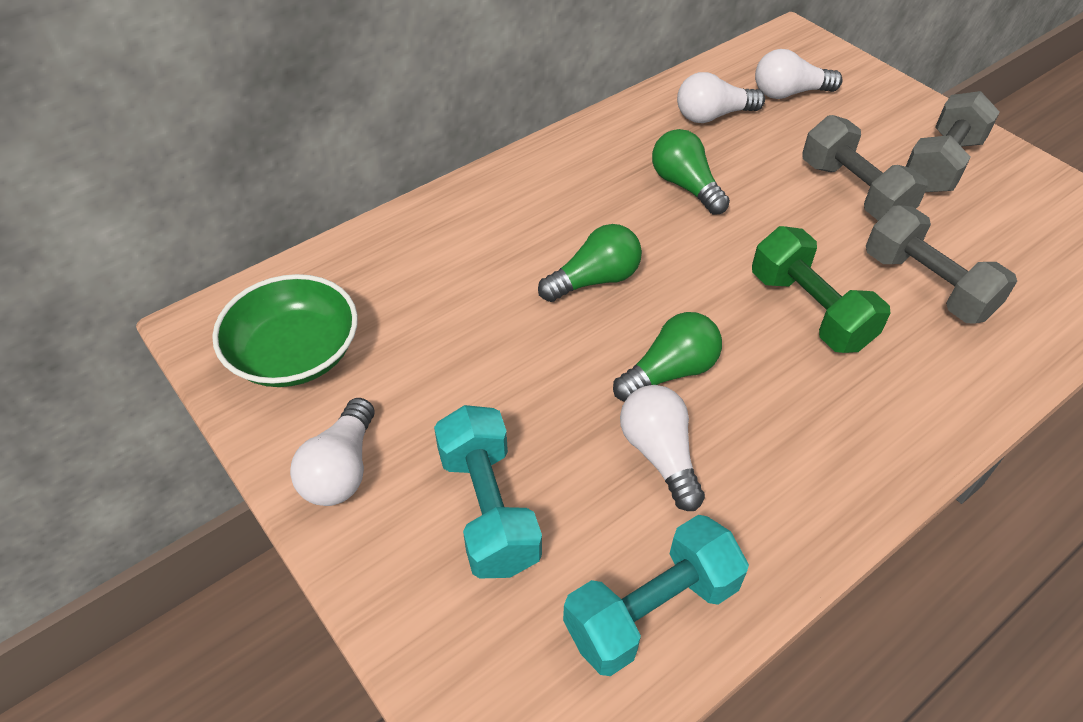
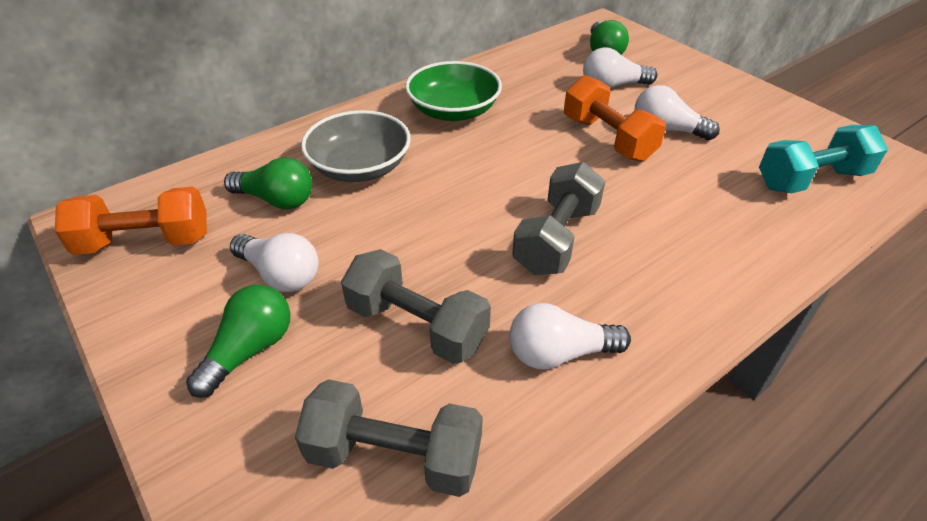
green dumbbell: [752,226,891,353] = 1 -> none = 0
grey bowl: none = 0 -> [301,110,411,182] = 1
orange dumbbell: none = 0 -> [55,187,207,255] [564,75,666,162] = 2
turquoise dumbbell: [434,405,542,578] [563,515,749,676] = 2 -> [759,125,888,193] = 1

